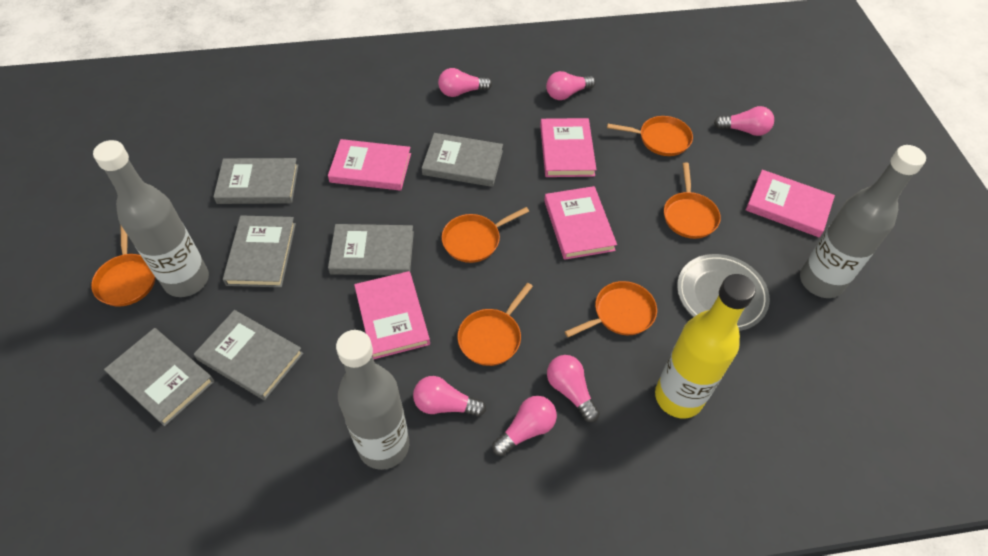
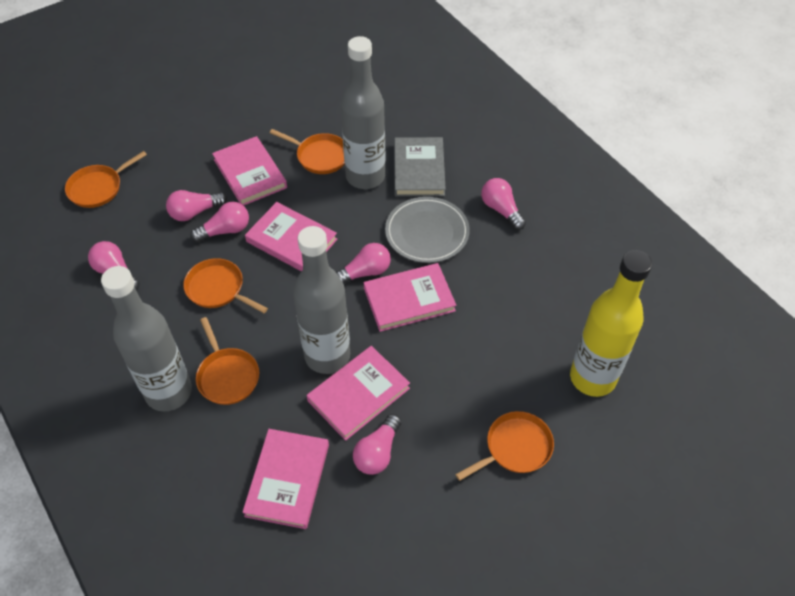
grey book: [104,328,214,426] [194,310,303,400] [213,158,298,204] [223,215,296,287] [328,224,414,275] [422,133,503,187] = 6 -> [394,137,446,197] = 1
orange pan: [91,226,155,306] [442,207,529,263] [457,283,533,366] [565,281,657,337] [607,116,693,156] [664,162,721,239] = 6 -> [65,151,147,208] [183,258,268,313] [196,317,259,405] [269,129,345,174] [455,411,554,481] = 5

